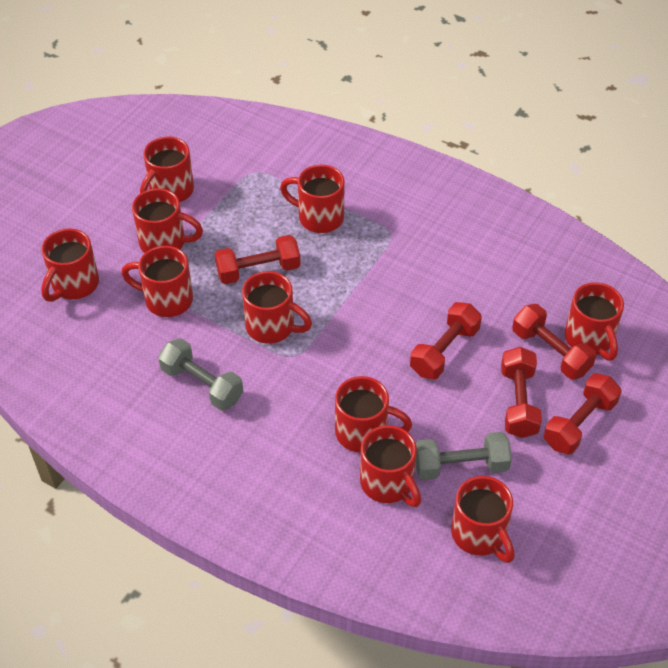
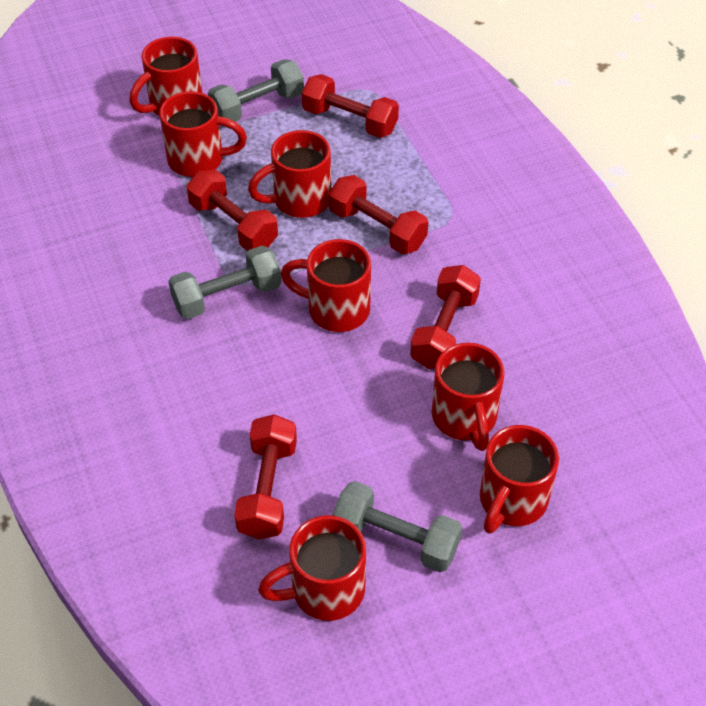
grey dumbbell: [158,338,244,410] [415,432,512,480] = 2 -> [168,246,281,319] [208,59,304,122] [333,481,462,572] = 3
red mug: [41,229,99,302] [121,246,193,317] [132,188,203,253] [140,137,194,202] [242,271,312,344] [280,165,345,233] [335,376,412,453] [360,425,421,507] [451,476,515,563] [564,282,624,361] = 10 -> [130,37,202,116] [159,91,247,177] [248,130,331,218] [258,515,366,621] [281,239,371,332] [432,343,505,451] [480,425,559,534] = 7

